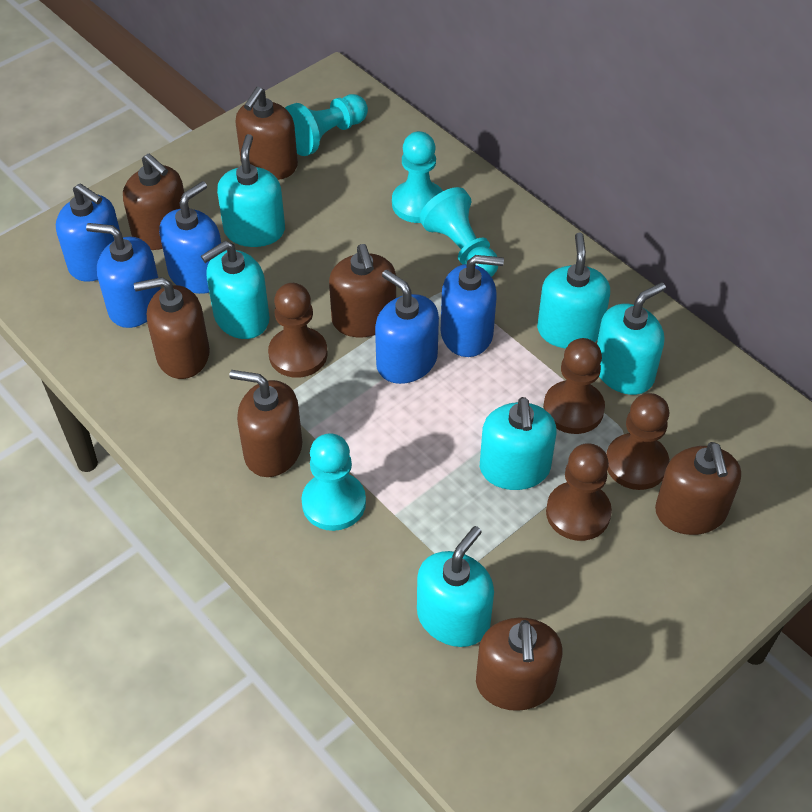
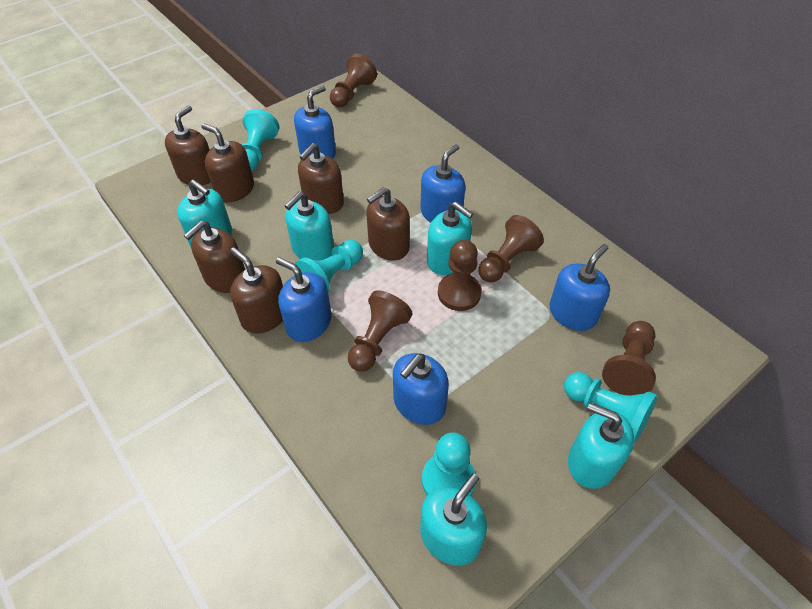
brown pawn: [268,283,327,378] [543,338,605,434] [546,443,612,541] [606,393,669,490] = 4 -> [330,54,377,107] [348,290,412,372] [438,240,482,311] [479,215,544,283] [602,321,656,395] = 5
brown soap dispenser: [123,154,184,250] [134,277,210,379] [230,370,302,477] [235,87,298,180] [329,244,396,337] [476,618,563,711] [655,442,741,535] = 7 -> [165,105,211,185] [184,221,245,293] [202,124,254,202] [230,248,283,334] [298,143,344,214] [367,187,410,261] = 6
turquoise soap dispenser: [201,241,270,339] [217,134,285,247] [417,526,494,647] [480,397,557,490] [537,232,610,348] [597,282,666,395] = 6 -> [177,180,232,247] [285,191,334,261] [420,473,487,566] [427,202,473,275] [568,403,634,489] = 5

